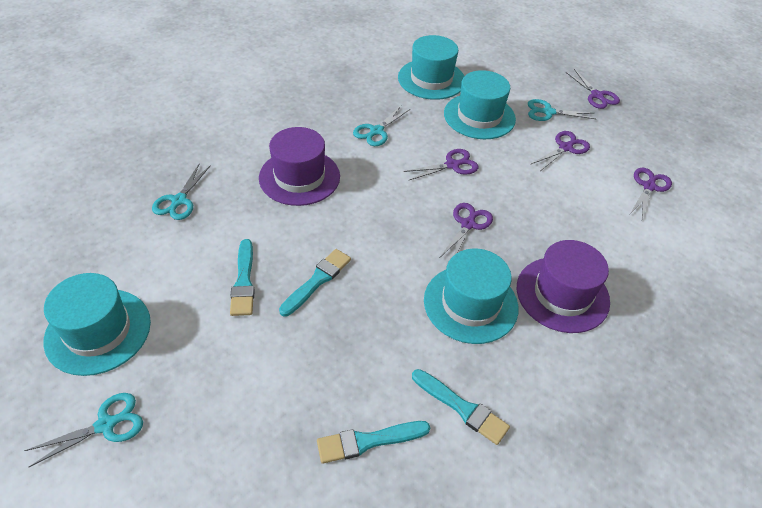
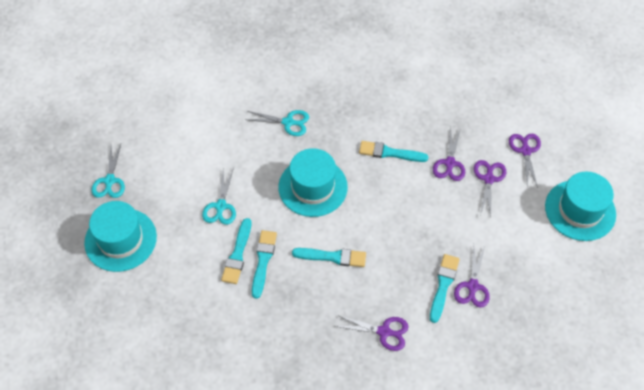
purple hat: [259,127,340,206] [517,240,610,333] = 2 -> none = 0
turquoise brush: [230,239,255,316] [279,249,351,316] [317,421,430,464] [412,369,510,445] = 4 -> [221,218,251,284] [252,230,277,299] [292,248,366,267] [359,141,429,162] [430,254,460,323] = 5
turquoise hat: [43,273,151,376] [398,35,464,100] [424,249,519,344] [444,70,516,139] = 4 -> [84,201,157,272] [278,148,348,217] [545,172,616,241] = 3
turquoise scissors: [25,393,143,467] [152,164,211,220] [353,106,410,146] [528,99,596,121] = 4 -> [91,144,125,198] [202,168,236,225] [246,110,309,136] = 3

